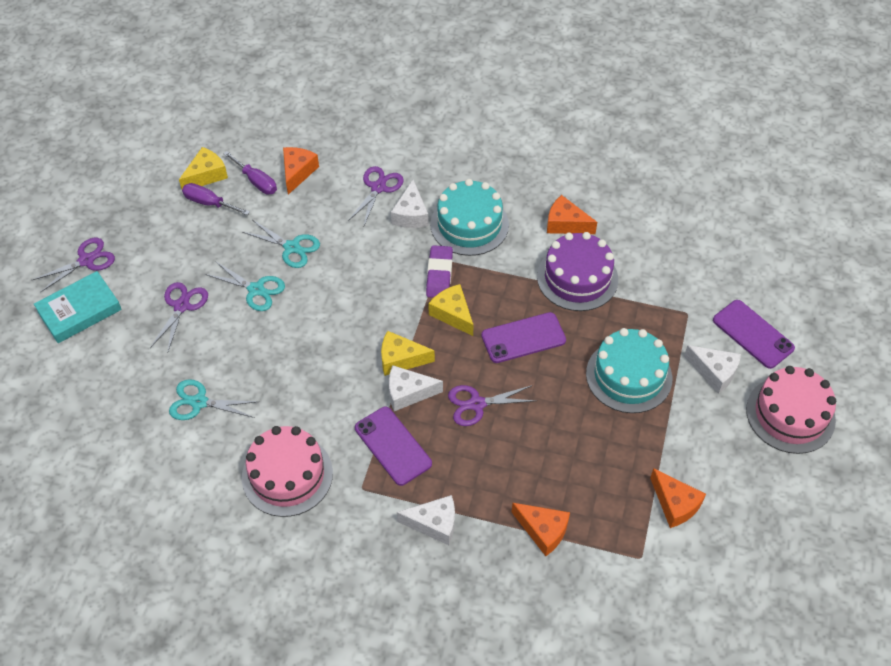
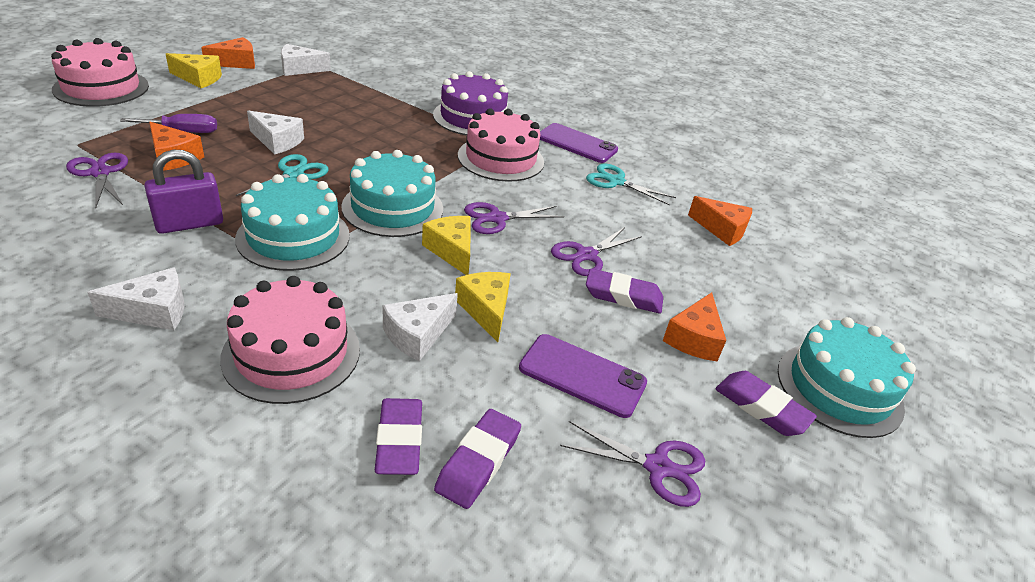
pink cake: [242,426,333,517] [746,366,836,454] = 2 -> [51,38,149,107] [220,276,360,404] [458,108,544,182] = 3
purple eraser: [426,245,453,298] = 1 -> [375,398,422,475] [434,409,521,509] [586,268,663,314] [715,371,817,436] = 4
purple padlock: none = 0 -> [145,150,223,234] = 1
purple phone: [355,407,432,486] [481,312,566,363] [713,300,795,369] = 3 -> [519,334,647,418] [540,123,618,163] = 2
purple screwdriver: [182,183,250,215] [223,151,277,194] = 2 -> [120,114,217,133] = 1
turquoise book: [34,271,122,343] = 1 -> none = 0
turquoise cake: [430,179,509,256] [586,328,672,413] = 2 -> [235,174,350,271] [341,150,443,237] [778,317,916,438] = 3
turquoise scissors: [169,379,260,420] [205,261,285,311] [242,220,320,268] = 3 -> [236,154,328,196] [586,164,676,205] = 2

